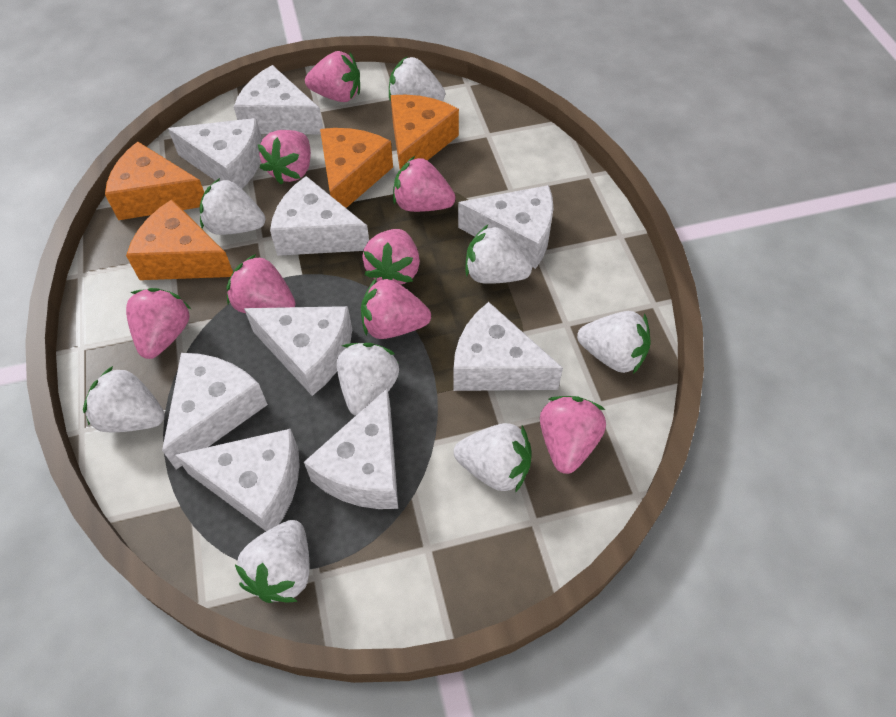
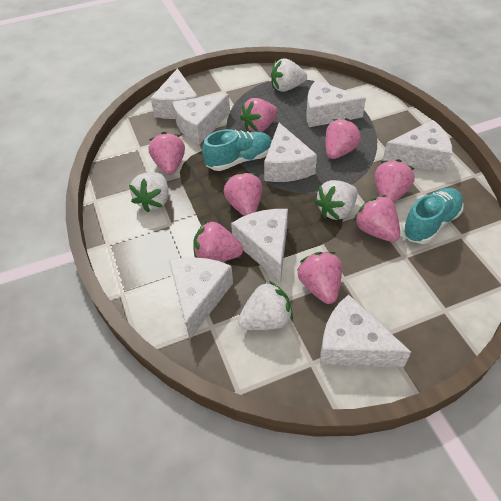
orange cheese: [105,142,204,220] [126,199,233,280] [320,128,393,208] [391,95,459,169] = 4 -> none = 0
turquoise shoe: none = 0 -> [202,129,272,171] [402,188,464,244] = 2
white cheese: [162,353,268,470] [168,118,262,189] [175,429,300,531] [234,65,323,134] [244,306,352,396] [270,176,369,256] [304,388,398,509] [454,302,563,391] [458,185,553,269] = 9 -> [150,68,198,119] [169,257,233,339] [172,94,230,145] [231,209,288,283] [264,123,317,182] [306,80,366,127] [320,294,411,367] [383,120,452,172] = 8
white strawberry: [83,366,165,432] [200,178,265,235] [235,520,309,603] [337,343,399,416] [389,57,445,101] [454,423,532,493] [466,225,532,284] [577,311,650,374] = 8 -> [129,172,169,212] [238,281,293,330] [271,58,307,92] [314,180,358,220] = 4

